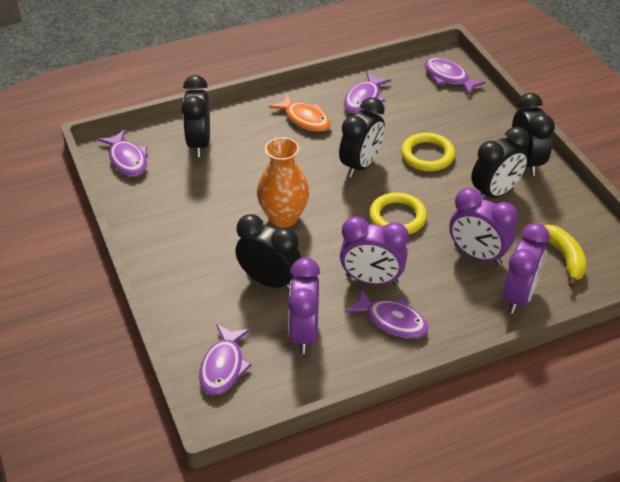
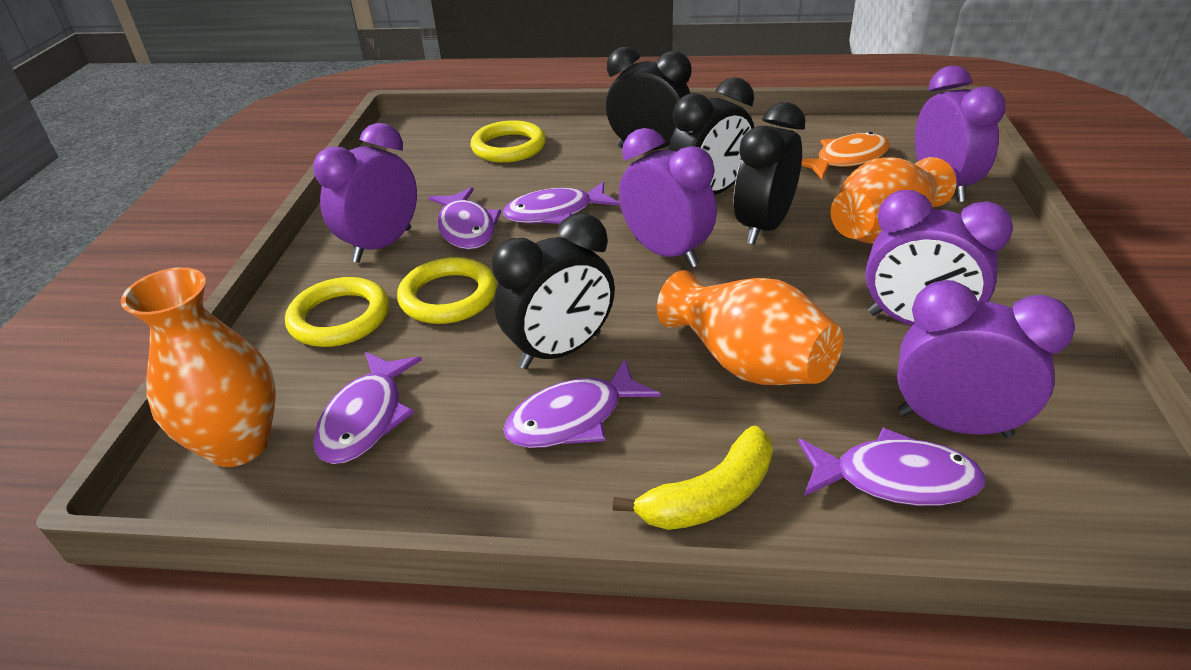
black clock: [181,75,210,157] [235,214,301,291] [339,97,385,178] [471,127,530,199] [512,93,555,176] = 5 -> [492,213,615,369] [606,47,691,150] [669,77,754,195] [734,102,805,245] = 4
orange vase: [257,137,310,228] = 1 -> [121,267,276,467] [657,270,843,385] [831,157,957,244] = 3
purple clock: [288,258,320,354] [340,216,409,285] [449,188,518,265] [502,223,550,314] = 4 -> [313,123,417,263] [619,128,717,268] [865,190,1013,326] [897,280,1075,438] [915,66,1006,202] = 5
yellow ring: [369,192,427,234] [401,133,455,171] = 2 -> [285,277,389,347] [397,257,497,324] [470,120,546,163] = 3

